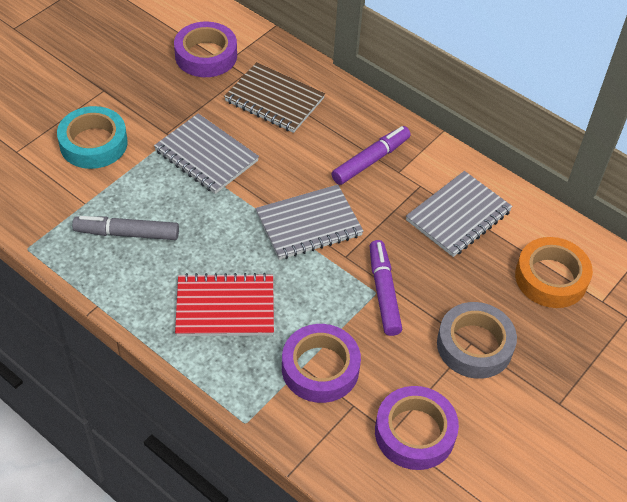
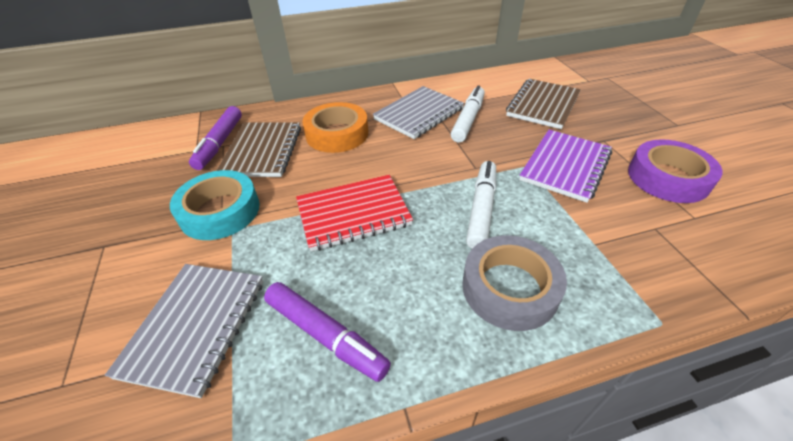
brown notebook: [224,62,325,133] = 1 -> [216,122,301,177] [506,79,581,129] = 2
grey marker: [72,216,179,240] = 1 -> none = 0
grey notebook: [154,113,259,194] [256,185,364,260] [406,171,512,257] = 3 -> [105,264,263,398] [373,86,464,139] = 2
purple notebook: none = 0 -> [519,130,612,203] = 1
purple tape: [174,21,237,77] [282,324,361,403] [375,386,459,470] = 3 -> [628,139,723,203] = 1
white marker: none = 0 -> [451,85,485,142] [466,161,496,249] = 2

